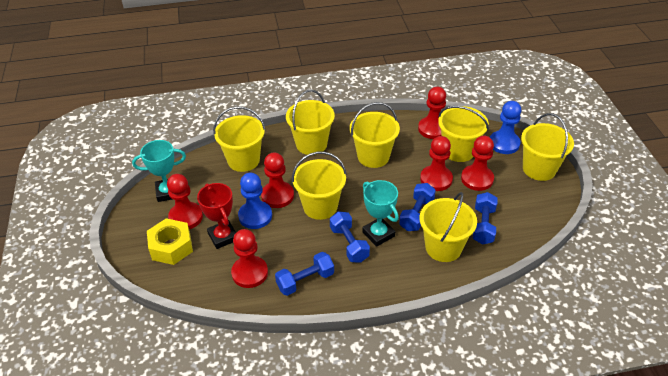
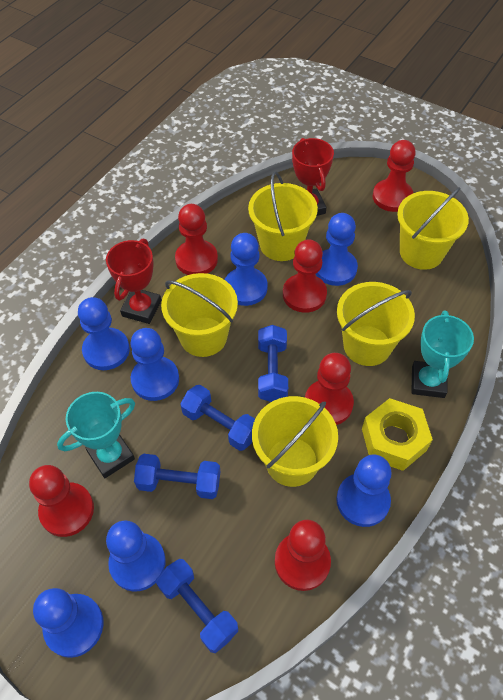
blue pawn: [238,173,272,229] [490,101,521,154] = 2 -> [33,588,103,658] [78,297,130,370] [106,521,166,592] [130,328,179,401] [225,233,268,306] [316,213,358,286] [336,455,392,527] = 7
red trophy: [197,183,236,249] = 1 -> [106,239,161,324] [292,138,334,216] = 2
yellow bucket: [213,106,265,172] [286,90,335,155] [292,151,347,220] [350,102,400,168] [419,192,477,262] [438,106,489,162] [521,113,574,181] = 7 -> [161,273,238,357] [248,171,318,261] [252,396,338,487] [337,282,415,366] [397,187,469,270] = 5

